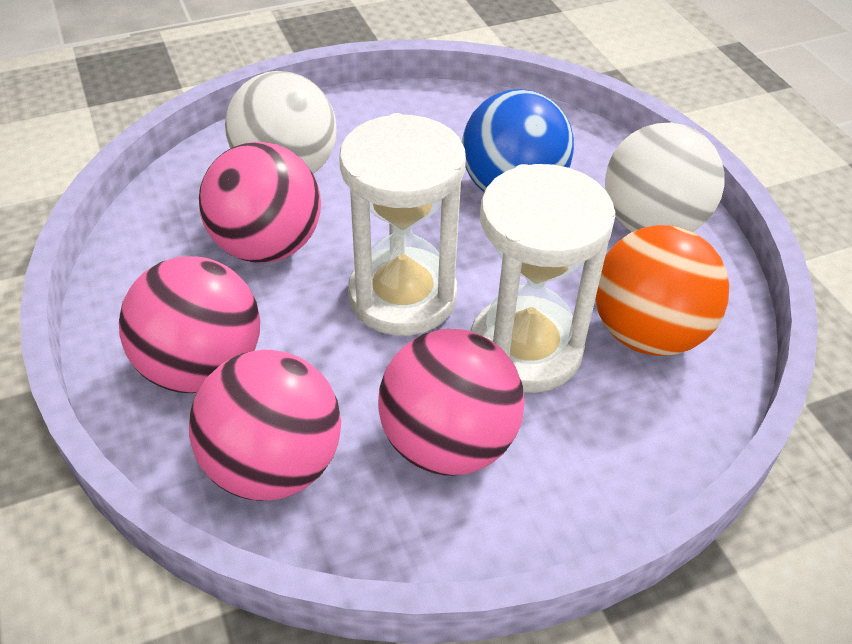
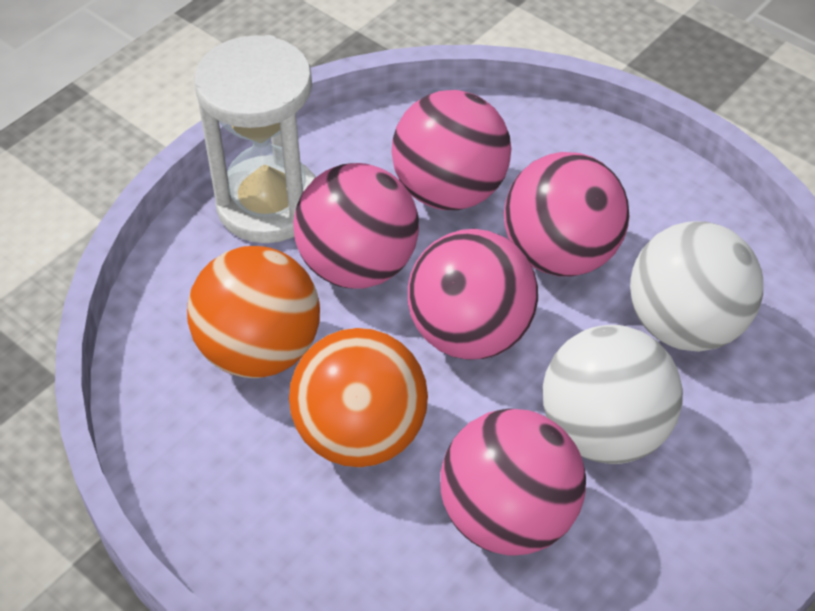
blue ball: [462,89,574,192] = 1 -> none = 0
orange ball: [595,225,729,356] = 1 -> [187,246,320,378] [289,328,428,467] = 2
pink ball: [119,256,260,393] [189,350,341,501] [199,142,321,263] [378,329,525,476] = 4 -> [293,163,419,289] [392,90,511,210] [408,229,538,360] [440,408,586,555] [504,152,629,277] = 5
white hourglass: [339,113,466,336] [470,164,615,393] = 2 -> [194,35,316,243] = 1

